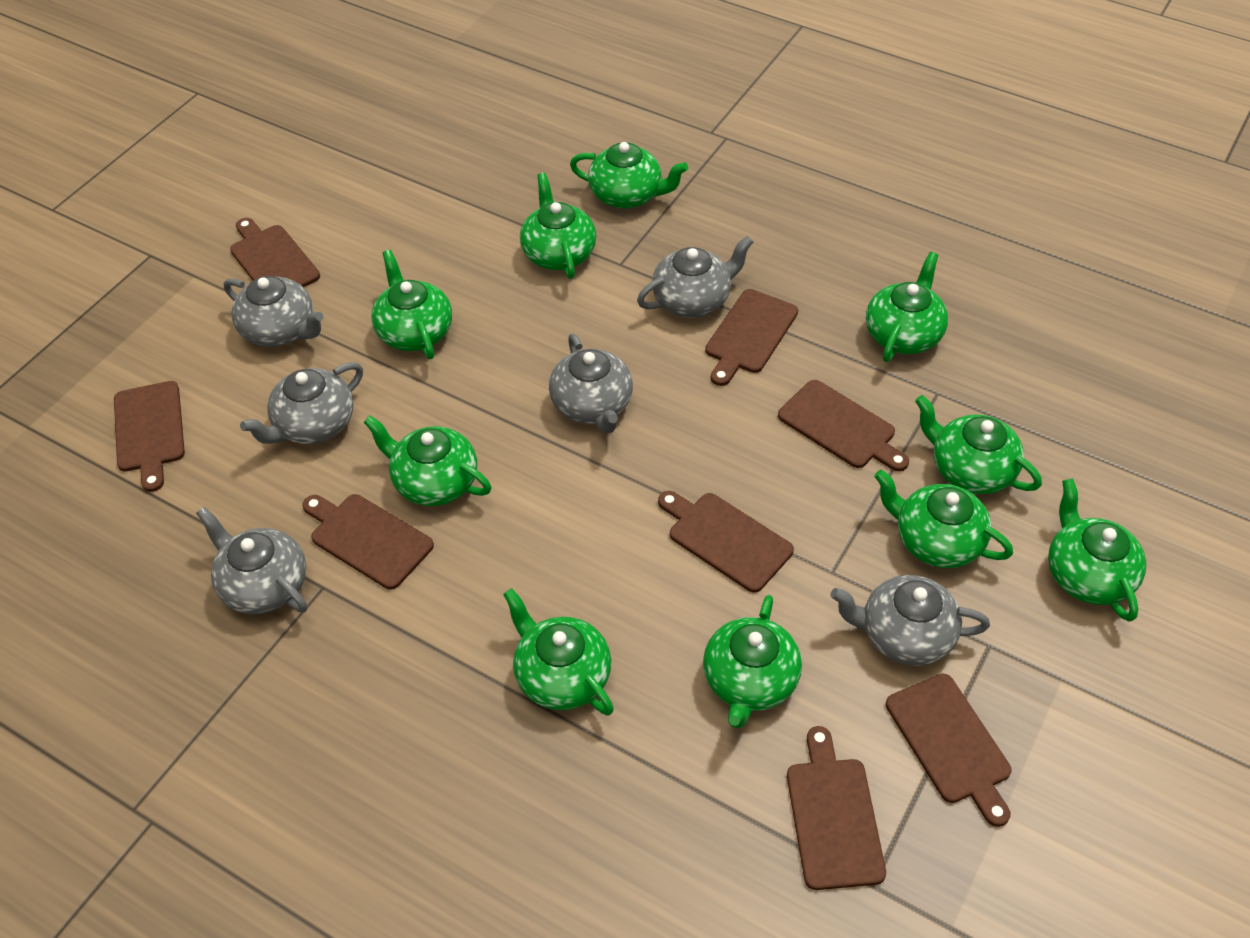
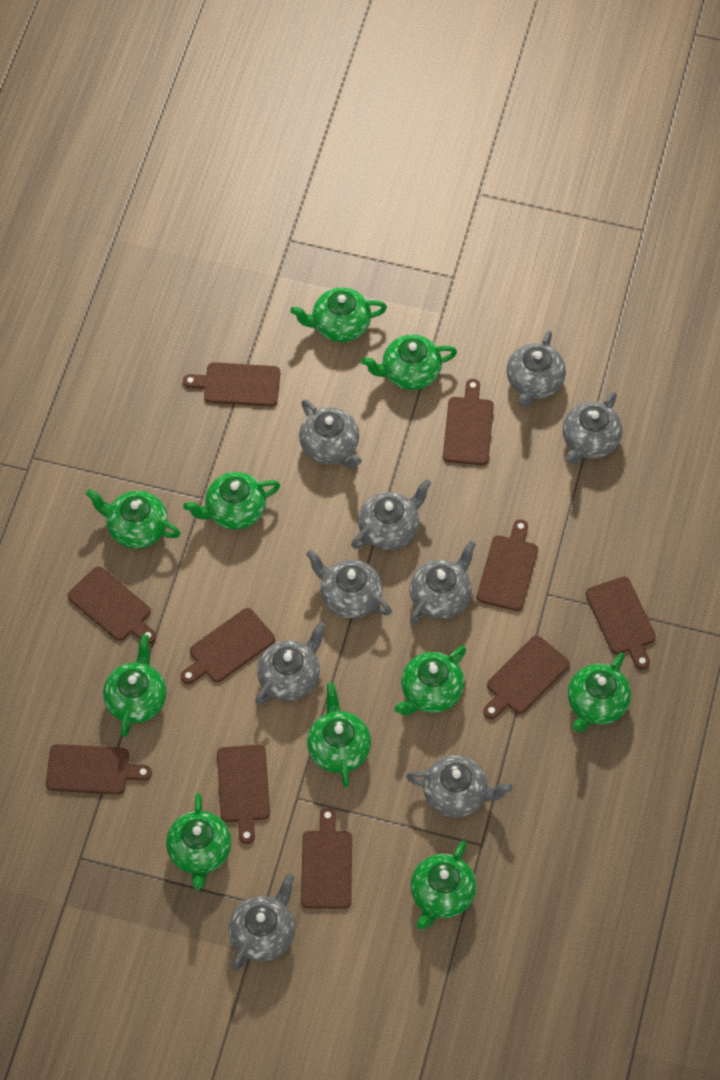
brown cutting board: [114,381,185,492] [230,218,320,287] [302,494,434,589] [658,491,794,593] [705,289,798,386] [778,380,909,472] [787,726,886,890] [886,674,1011,827] = 8 -> [46,744,152,795] [67,566,156,644] [181,608,275,684] [183,362,280,407] [217,745,270,844] [301,808,352,909] [443,379,494,465] [477,519,538,611] [483,636,570,719] [586,577,656,670] = 10
grey teapot: [196,507,307,614] [224,276,324,347] [240,362,363,444] [549,334,633,433] [637,236,753,317] [831,575,990,666] = 6 -> [229,873,295,971] [255,622,326,705] [299,399,362,469] [306,549,392,619] [351,479,431,550] [406,755,513,818] [410,540,476,624] [507,330,566,407] [562,392,623,464] = 9

